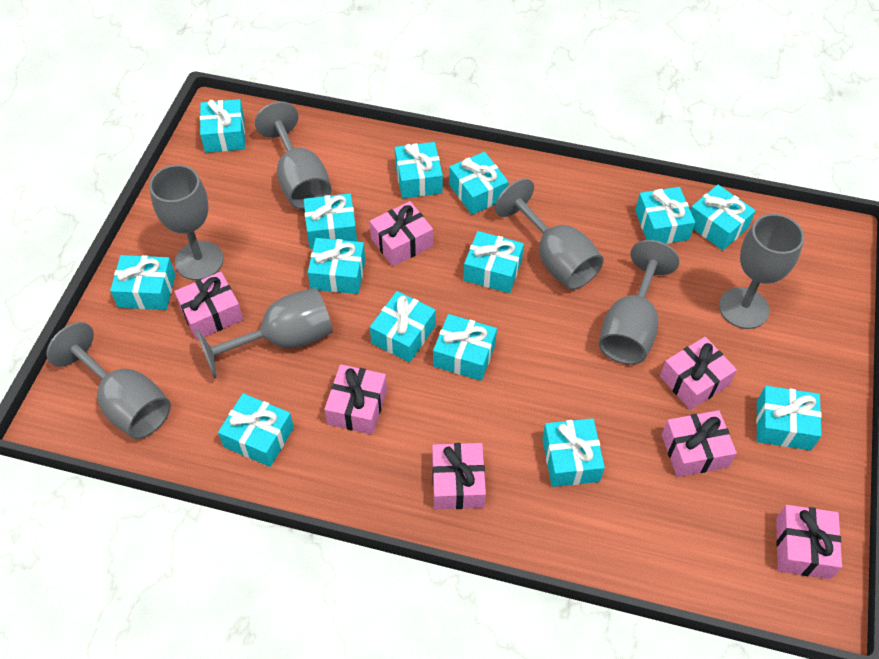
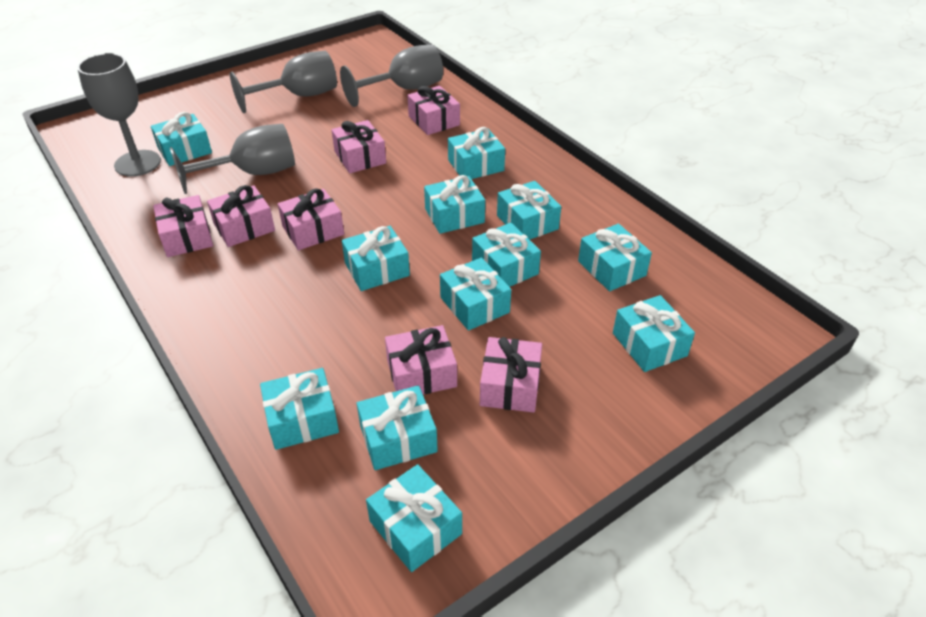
grey goblet: [46,322,171,439] [149,165,224,280] [196,288,333,379] [255,101,331,210] [495,178,604,290] [599,240,680,365] [719,214,804,329] = 7 -> [77,53,161,177] [170,124,295,194] [230,51,337,113] [340,44,443,107] = 4
turquoise gift: [110,255,175,310] [200,99,245,153] [218,393,294,467] [304,193,357,249] [308,238,365,294] [370,291,436,362] [395,142,443,198] [433,314,497,381] [449,152,509,215] [463,231,524,293] [542,418,605,487] [635,187,695,244] [690,185,756,250] [756,386,822,450] = 14 -> [151,112,212,166] [260,368,339,450] [342,226,410,291] [357,385,438,470] [366,464,462,572] [424,175,485,234] [440,258,511,331] [448,127,505,179] [472,223,541,287] [497,181,561,240] [578,224,652,291] [613,295,695,372] = 12

